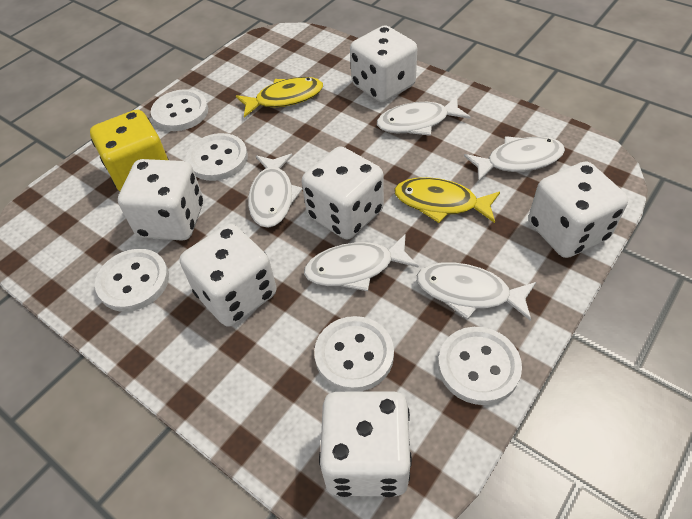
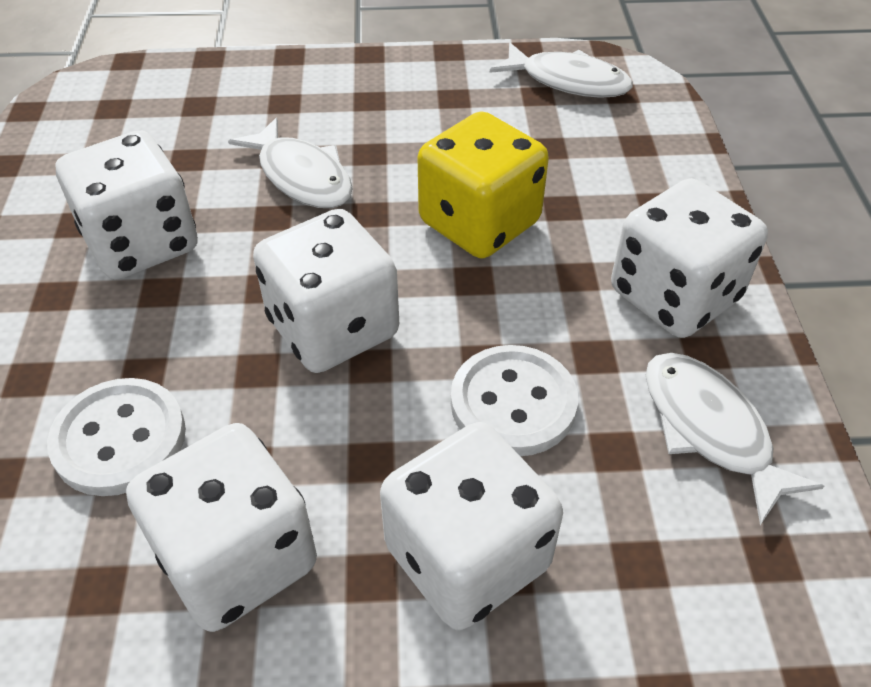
white button: [95,249,169,312] [151,89,208,131] [186,133,248,181] [314,316,394,392] [438,327,522,405] = 5 -> [47,378,186,496] [451,345,578,456] = 2
white dice: [118,159,203,241] [180,224,277,327] [302,146,384,239] [319,391,412,497] [350,25,417,103] [529,161,628,258] = 6 -> [55,131,198,279] [126,423,317,632] [253,209,399,373] [380,422,563,630] [611,178,768,338] = 5
white fish: [248,154,303,228] [304,234,419,291] [377,96,471,136] [417,262,536,321] [464,136,565,182] = 5 -> [228,118,353,208] [490,43,633,98] [646,353,824,525] = 3
yellow fish: [236,77,323,117] [394,177,500,223] = 2 -> none = 0

